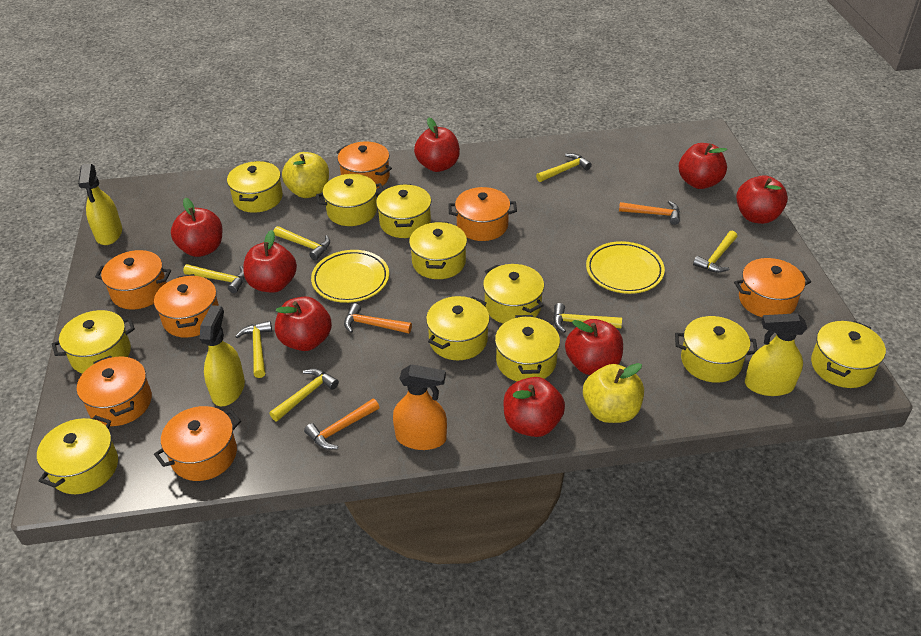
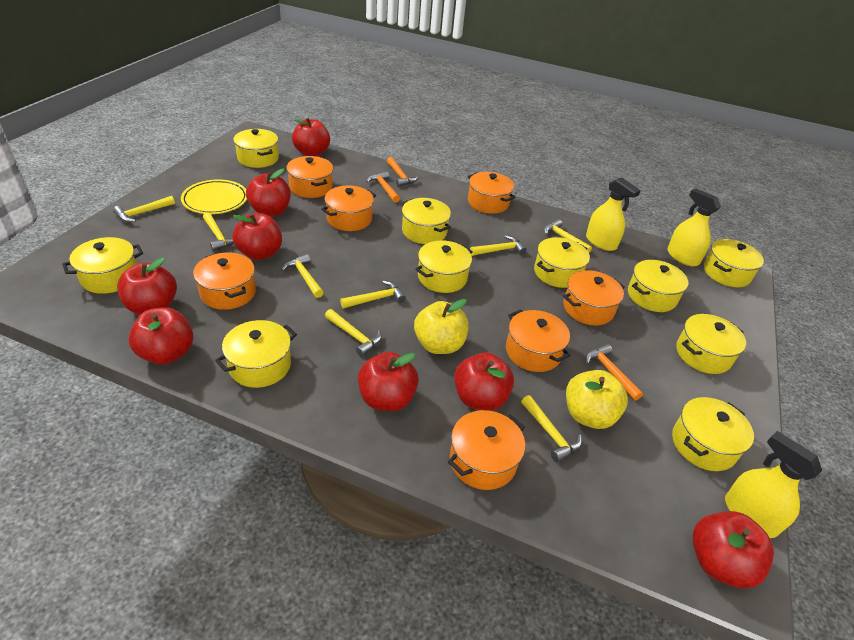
orange spray bottle: [393,364,447,450] = 1 -> none = 0
yellow hammer: [183,264,245,293] [235,321,272,378] [269,368,339,421] [273,226,330,260] [536,153,592,182] [553,303,622,333] [693,231,737,273] = 7 -> [113,196,175,222] [203,212,234,251] [282,254,324,298] [325,309,382,357] [340,280,406,309] [470,235,527,256] [521,395,582,462] [544,219,592,253] = 8
yellow plate: [311,250,389,303] [586,241,665,294] = 2 -> [181,179,247,214] = 1
yellow pot: [37,415,118,494] [52,310,135,374] [227,161,283,213] [316,174,384,226] [376,184,431,238] [409,221,467,279] [426,296,490,360] [483,264,544,324] [495,315,560,381] [675,316,758,383] [811,321,886,388] = 11 -> [62,237,143,294] [215,320,297,388] [233,129,279,168] [402,198,451,244] [415,240,473,293] [534,237,590,288] [628,260,688,312] [672,397,754,471] [676,314,746,374] [704,239,764,287] = 10

